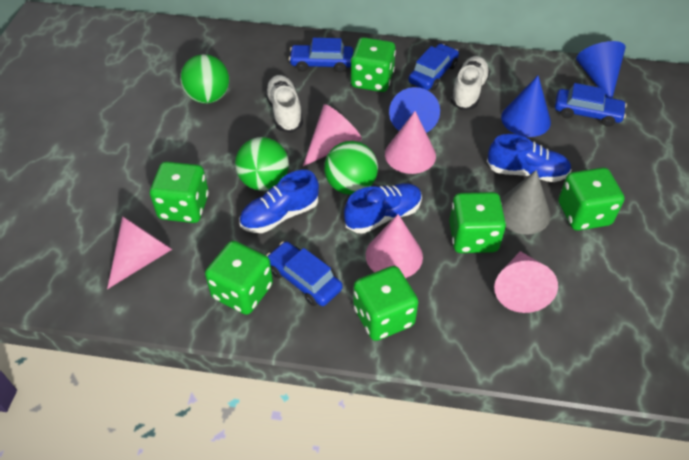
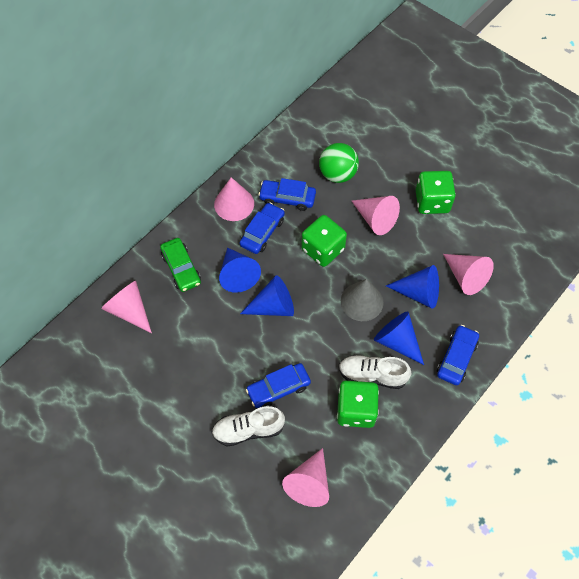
blue cone: [389,87,440,133] [501,76,551,137] [576,41,626,98] = 3 -> [219,247,261,293] [240,275,294,316] [374,311,424,365] [386,265,439,309] = 4
blue shoe: [239,170,319,233] [344,183,422,234] [487,134,571,182] = 3 -> none = 0
green ball: [180,54,229,104] [235,137,289,191] [324,141,378,195] = 3 -> [319,143,359,183] = 1
green car: none = 0 -> [160,238,201,292] = 1
green dice: [150,161,209,223] [205,241,273,315] [351,37,396,92] [353,266,418,341] [449,192,506,253] [558,167,624,231] = 6 -> [301,215,347,267] [337,381,379,428] [416,171,456,214] = 3

